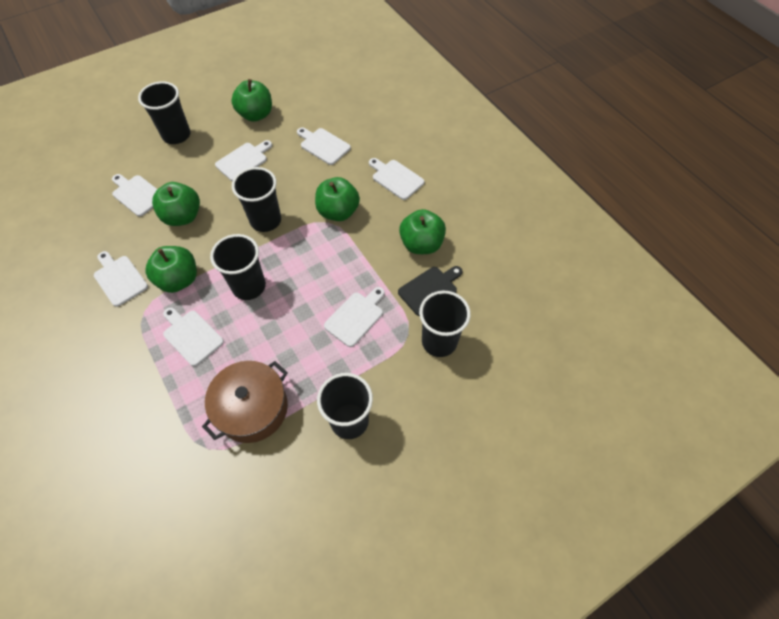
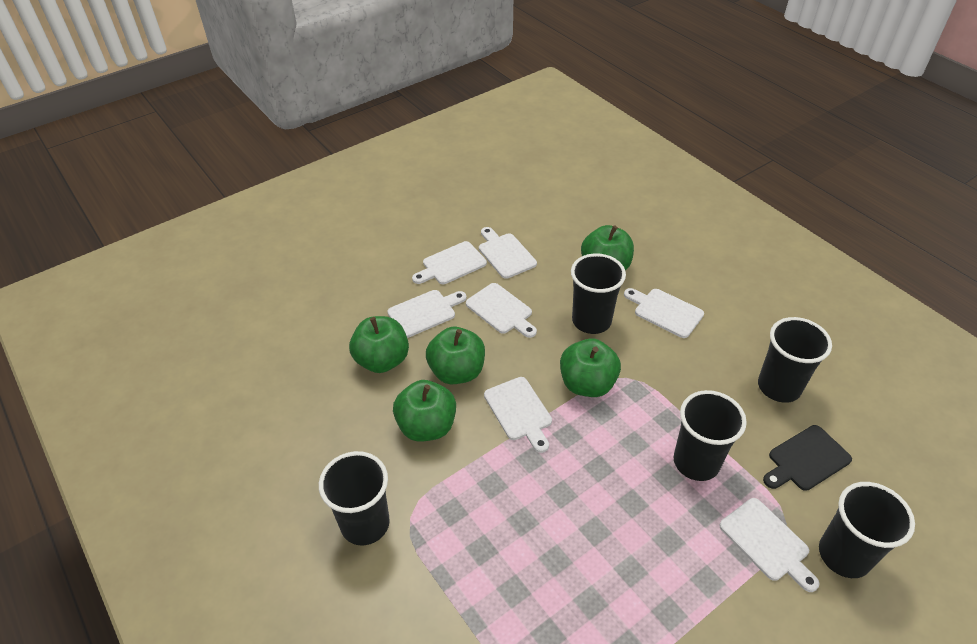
brown pot: [202,361,288,443] = 1 -> none = 0

